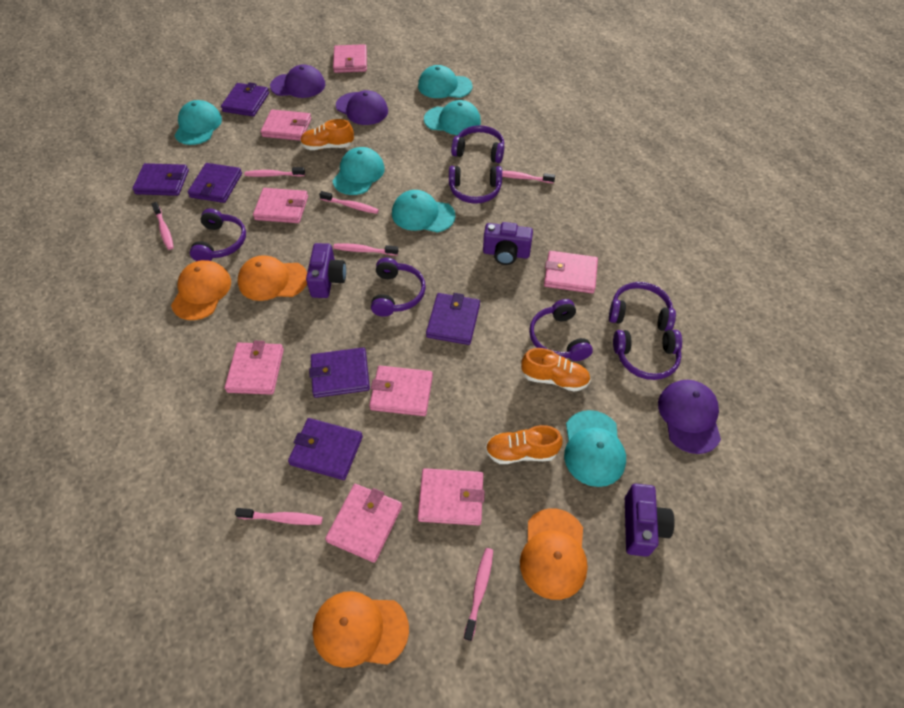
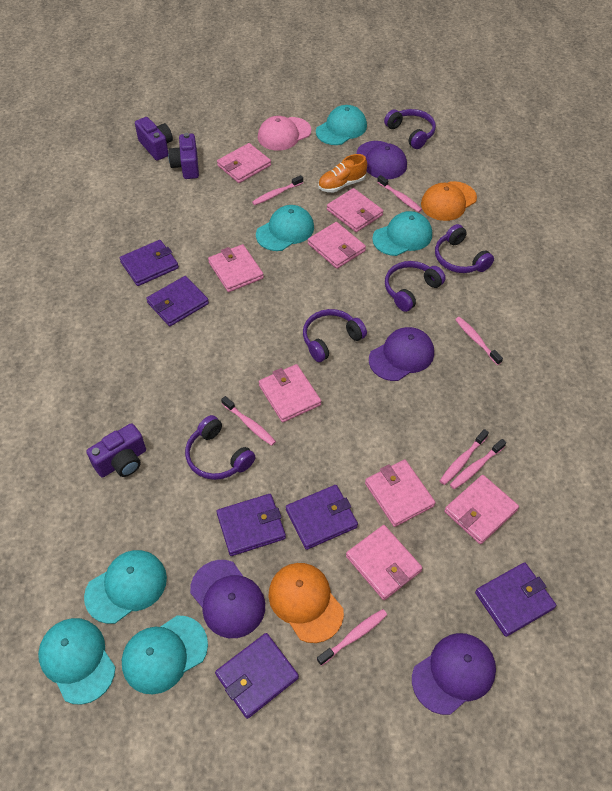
orange cap: [171,260,231,320] [238,255,307,301] [312,591,409,668] [520,508,588,600] = 4 -> [268,563,344,643] [421,181,477,221] = 2
orange shoe: [300,119,354,150] [485,425,563,464] [521,348,591,392] = 3 -> [318,154,367,193] = 1
pink cap: none = 0 -> [258,116,311,151] = 1
purple cap: [270,64,325,98] [336,90,388,125] [658,380,721,454] = 3 -> [190,560,265,638] [357,141,407,179] [369,327,434,381] [412,633,496,715] = 4
purple headphones: [190,208,246,261] [371,258,426,317] [449,166,502,204] [451,125,504,163] [529,299,593,361] [609,282,676,331] [613,330,682,380] = 7 -> [185,415,255,480] [303,309,367,362] [384,109,436,149] [385,261,445,312] [435,224,494,273] = 5

